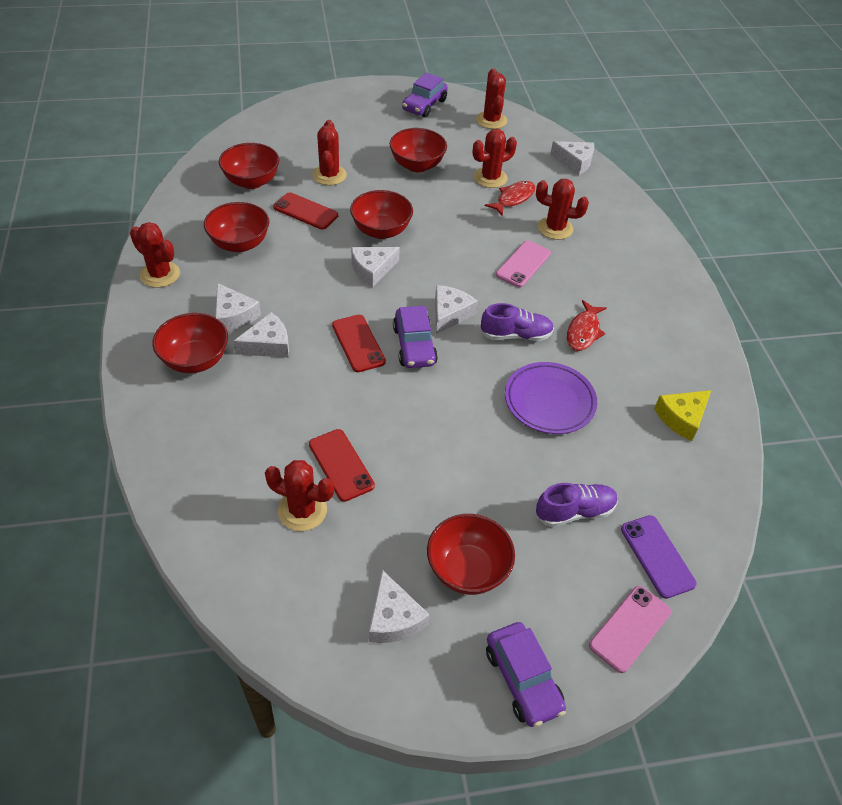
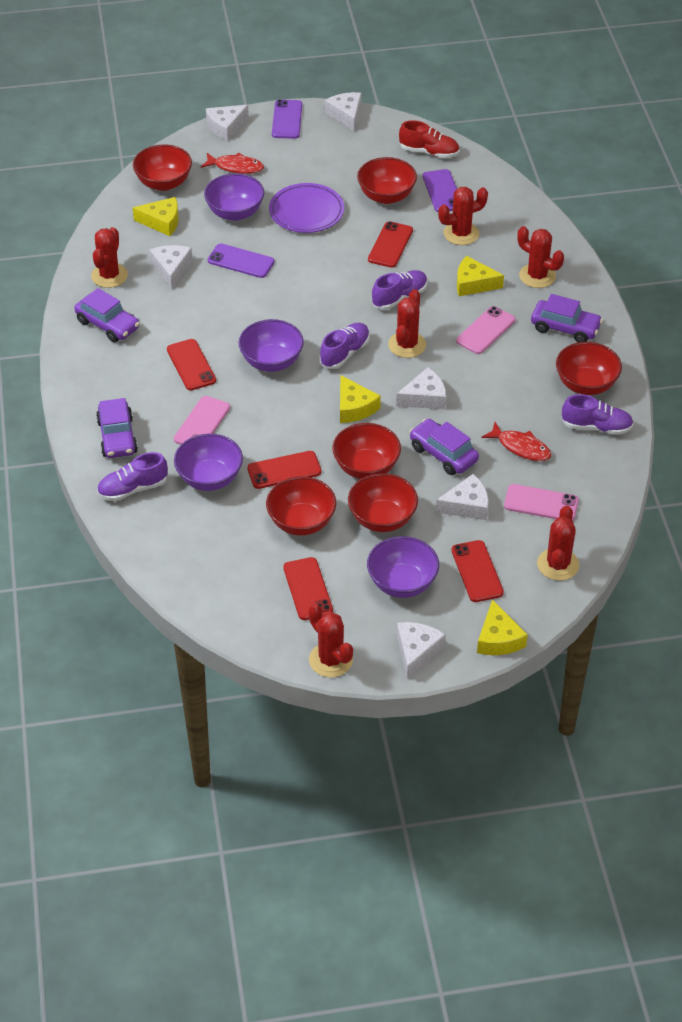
pink phone: [496,241,551,287] [589,586,671,673] = 2 -> [174,396,230,445] [456,306,516,354] [504,484,579,521] = 3
purple bowl: none = 0 -> [174,434,243,491] [204,173,264,221] [238,319,304,372] [367,536,439,598] = 4
purple car: [393,306,438,368] [402,73,448,117] [486,622,566,727] = 3 -> [74,288,140,343] [96,398,138,458] [409,419,479,475] [531,294,603,342] = 4
purple phone: [621,515,697,599] = 1 -> [208,243,275,278] [272,99,302,139] [423,169,457,212] = 3
purple shoe: [480,303,554,341] [536,483,618,527] = 2 -> [97,452,168,501] [320,323,370,369] [372,270,428,310] [562,394,633,435] = 4
red phone: [273,192,338,230] [309,429,375,502] [332,315,386,372] = 3 -> [167,339,216,391] [247,451,321,489] [283,557,333,620] [368,221,413,268] [451,540,504,602] = 5
red shoe: none = 0 -> [399,120,459,158] = 1
yellow cheese: [654,390,711,441] = 1 -> [133,197,179,236] [340,375,381,423] [457,256,504,296] [477,600,528,655] = 4

